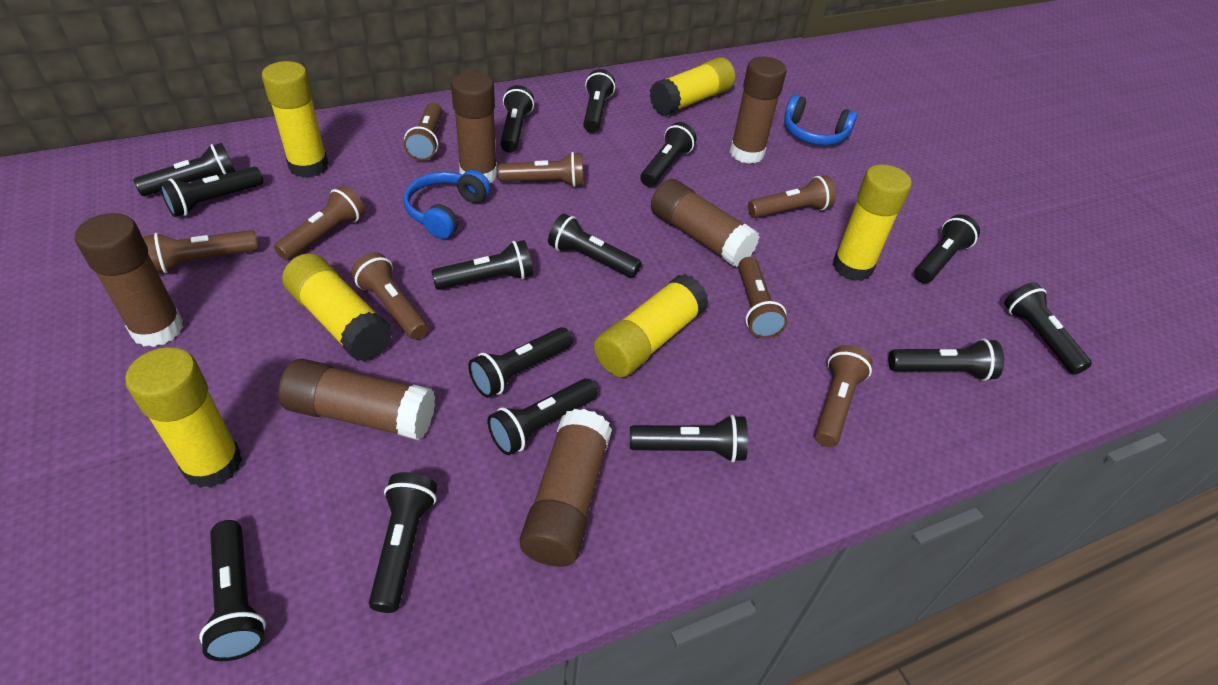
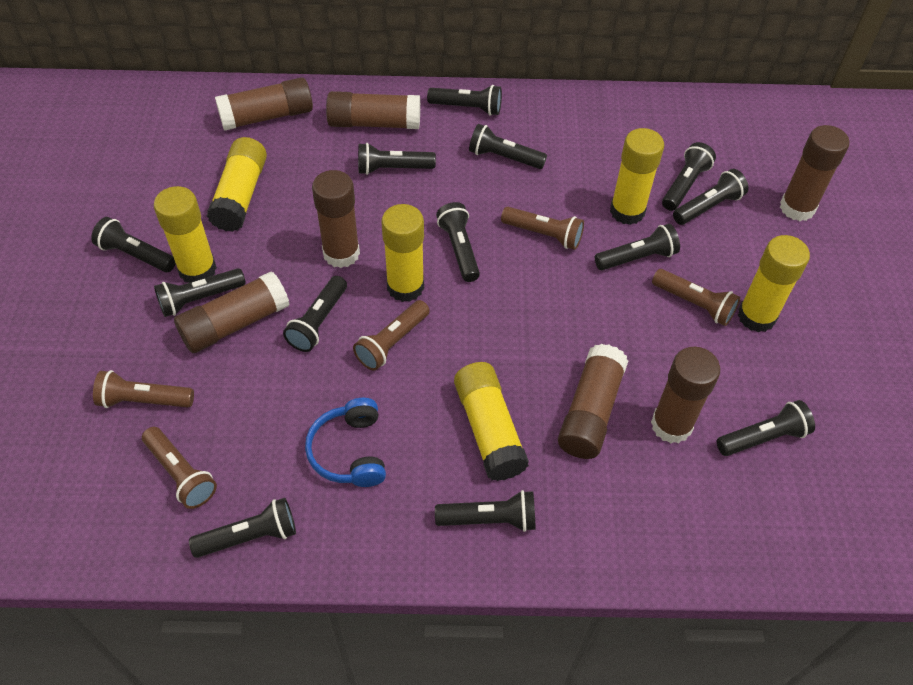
black flashlight: [133,143,235,196] [159,167,263,217] [199,520,266,661] [369,472,437,613] [431,240,533,290] [468,327,573,398] [487,379,598,455] [500,85,534,153] [548,213,641,278] [583,69,615,133] [630,415,748,462] [640,122,697,187] [888,339,1004,381] [914,214,980,283] [1004,282,1092,375] = 15 -> [91,217,176,272] [154,268,246,317] [189,498,296,558] [283,276,347,352] [358,143,436,175] [427,85,502,116] [435,490,536,532] [436,202,480,282] [469,124,547,169] [595,224,680,270] [662,142,716,211] [673,169,749,225] [717,400,815,456] = 13
blue headphones: [403,170,491,239] [784,95,857,145] = 2 -> [305,398,386,487] = 1
brown flashlight: [144,230,258,273] [274,185,365,261] [351,252,428,340] [404,102,443,161] [498,152,583,187] [738,257,787,339] [748,175,836,218] [815,345,873,447] = 8 -> [93,370,194,408] [142,427,217,509] [353,300,430,371] [501,207,584,250] [652,269,740,326] = 5
brown glue stick: [75,213,183,347] [278,359,435,440] [451,72,498,183] [520,409,612,567] [651,179,759,267] [730,57,787,164] = 6 -> [174,271,289,353] [215,77,313,131] [312,170,360,268] [326,91,420,129] [558,344,628,459] [651,347,720,443] [780,125,849,221] = 7

